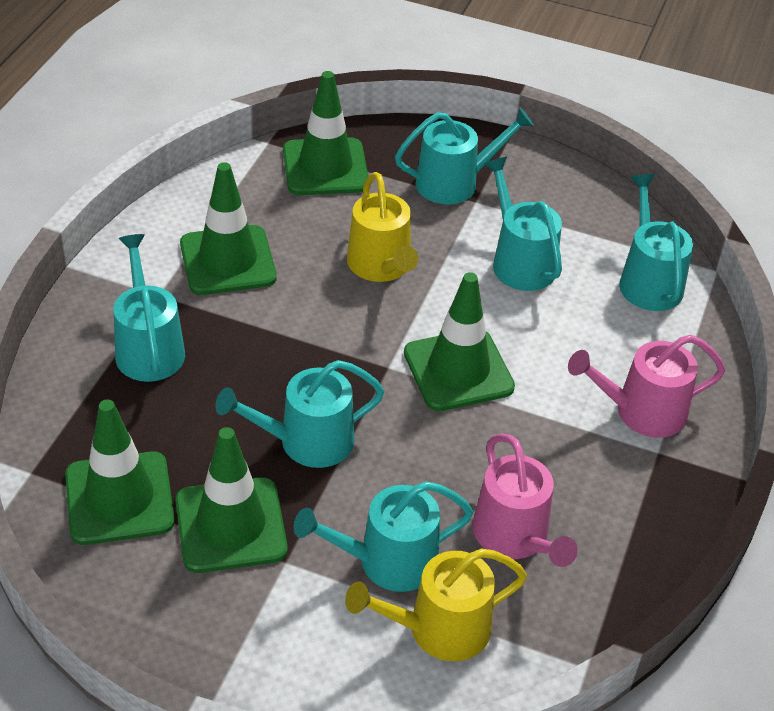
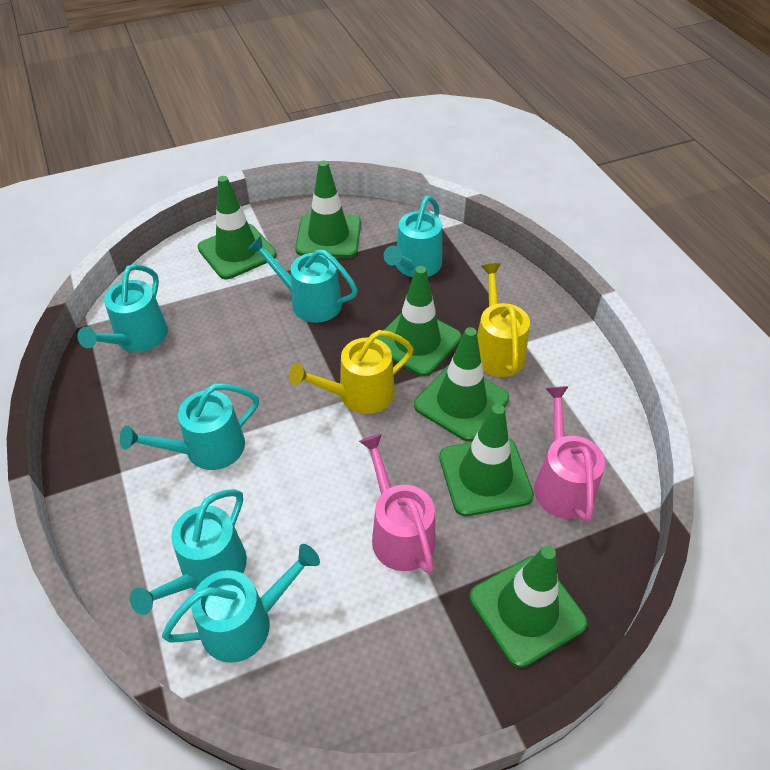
green traffic cone: [65,399,175,545] [175,427,288,573] [180,162,277,295] [283,71,368,195] [404,272,515,411] = 5 -> [198,176,277,279] [295,161,361,258] [376,266,462,376] [414,327,509,442] [439,404,534,516] [470,546,587,668] = 6

